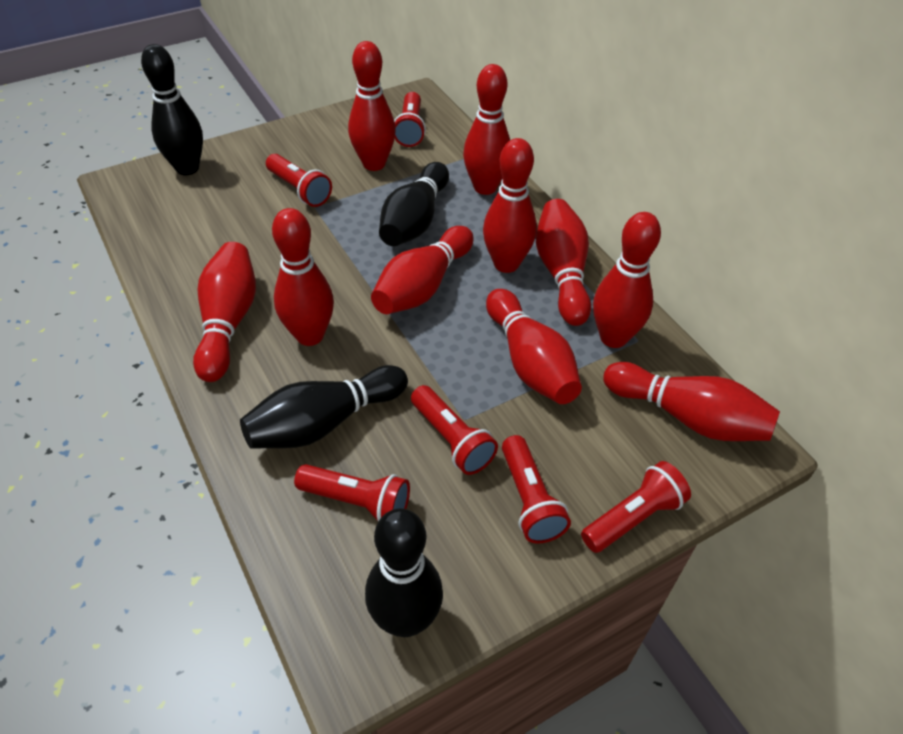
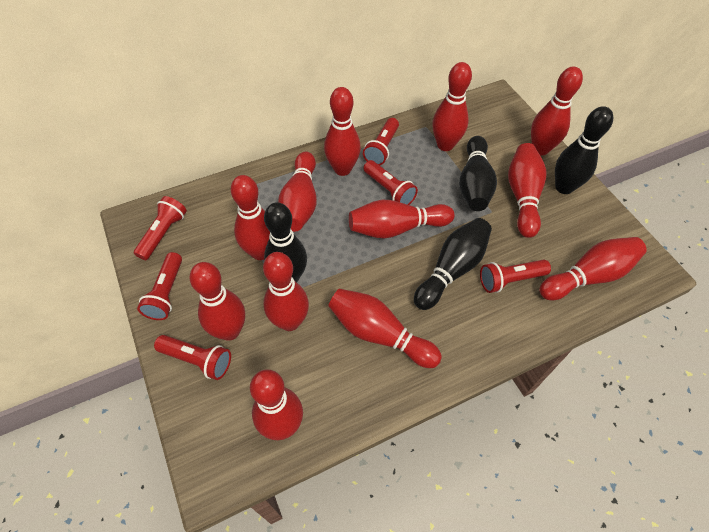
red bowling pin: [193,242,256,382] [272,208,334,346] [348,41,396,171] [371,226,474,314] [463,64,510,195] [483,138,537,273] [486,289,582,404] [536,199,591,326] [593,212,661,348] [603,362,780,441] = 10 -> [189,262,245,341] [231,175,270,260] [250,369,303,440] [263,252,309,331] [278,151,317,232] [324,87,361,176] [328,288,442,368] [349,200,455,239] [432,62,472,151] [508,143,547,238] [531,66,583,155] [539,237,647,300] = 12

